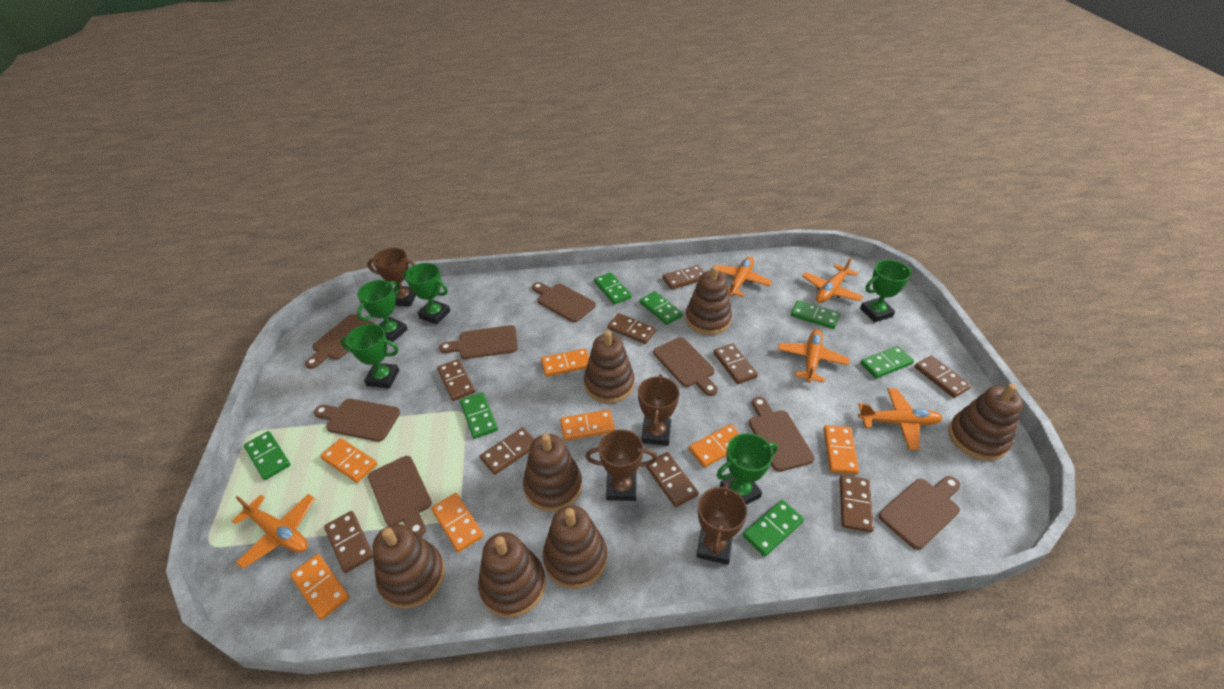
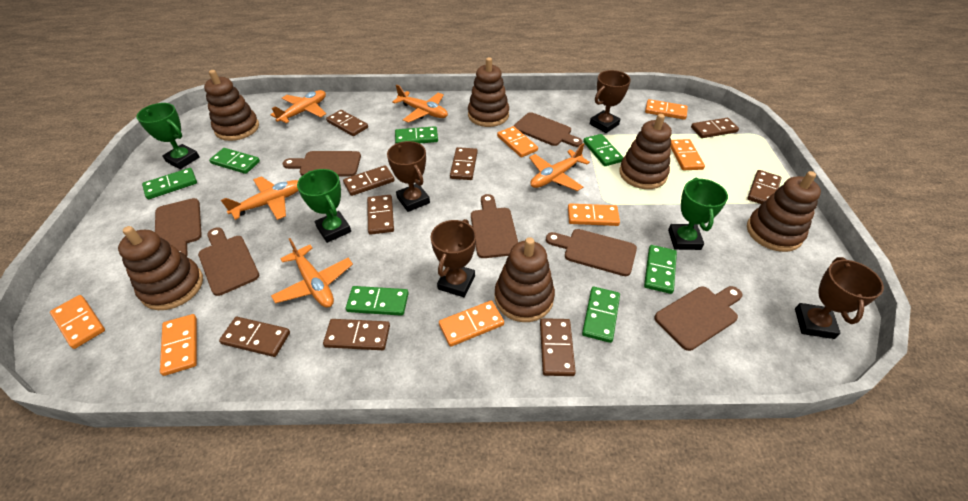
brown cutting board: [305,314,375,369] [314,399,400,442] [368,456,432,537] [439,325,518,359] [532,282,596,323] [653,337,718,396] [749,397,815,472] [879,476,960,550] = 8 -> [155,198,202,256] [198,228,259,296] [283,151,361,176] [471,194,518,258] [514,112,583,147] [546,229,637,276] [654,286,742,351] = 7
brown stacking toy: [373,524,445,609] [478,532,546,618] [523,433,582,512] [543,505,607,589] [584,330,635,403] [685,266,732,335] [948,383,1023,461] = 7 -> [118,226,203,310] [204,70,259,141] [468,57,509,127] [495,237,555,322] [619,114,672,189] [747,171,821,252] = 6
green trophy: [340,324,399,388] [357,280,408,342] [403,263,450,324] [717,433,778,505] [860,260,912,323] = 5 -> [136,103,200,169] [297,169,351,243] [668,178,728,250] = 3

